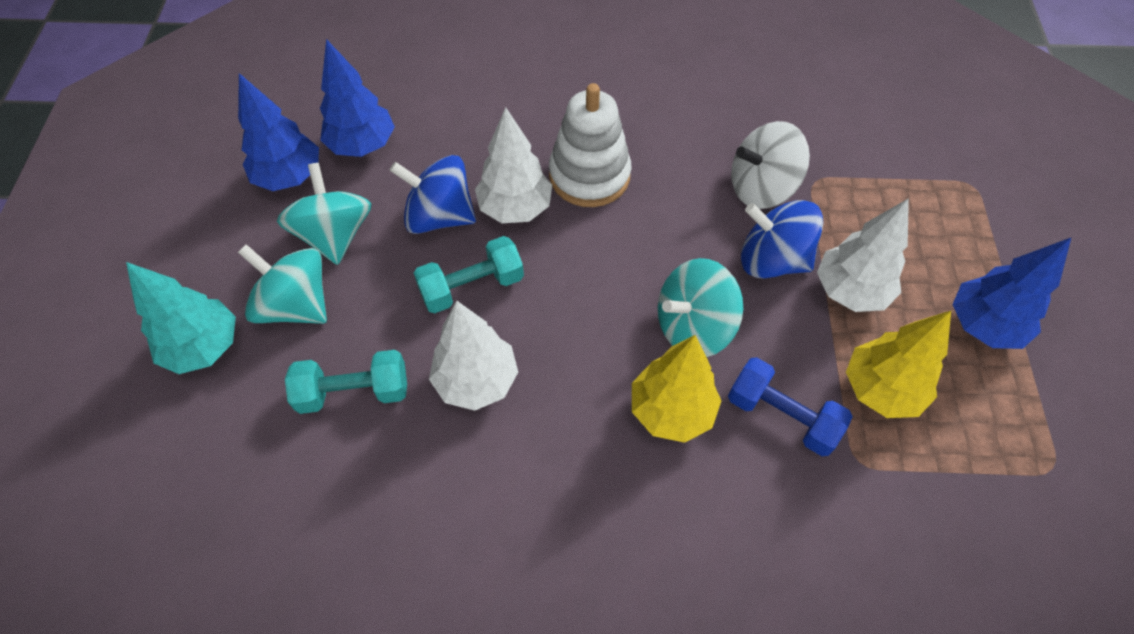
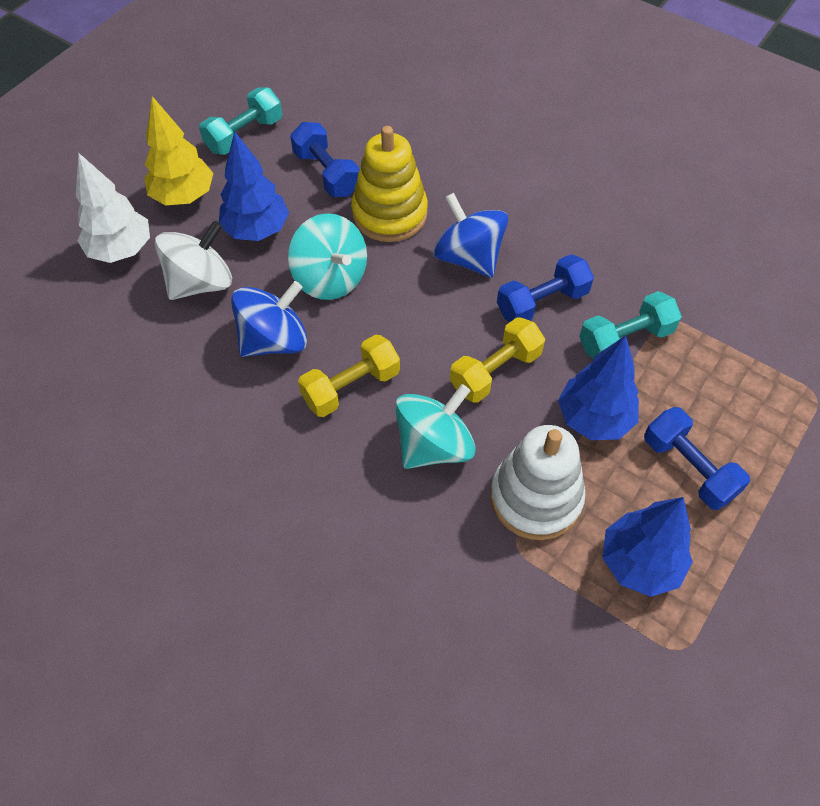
blue dumbbell: [728,357,853,456] = 1 -> [290,122,359,197] [497,254,594,322] [644,407,750,510] = 3
turquoise spinning top: [238,244,327,324] [277,163,371,265] [658,258,743,357] = 3 -> [288,213,367,300] [395,384,476,469] = 2
turquoise tree: [126,262,236,374] = 1 -> none = 0
white tree: [429,300,518,411] [475,107,552,223] [817,198,909,312] = 3 -> [76,152,150,263] = 1
yellow dumbbell: none = 0 -> [298,334,400,417] [450,317,545,403] = 2
yellow stacking toy: none = 0 -> [351,126,428,242] = 1
yellow tree: [632,335,721,443] [846,311,951,418] = 2 -> [144,96,213,205] = 1

